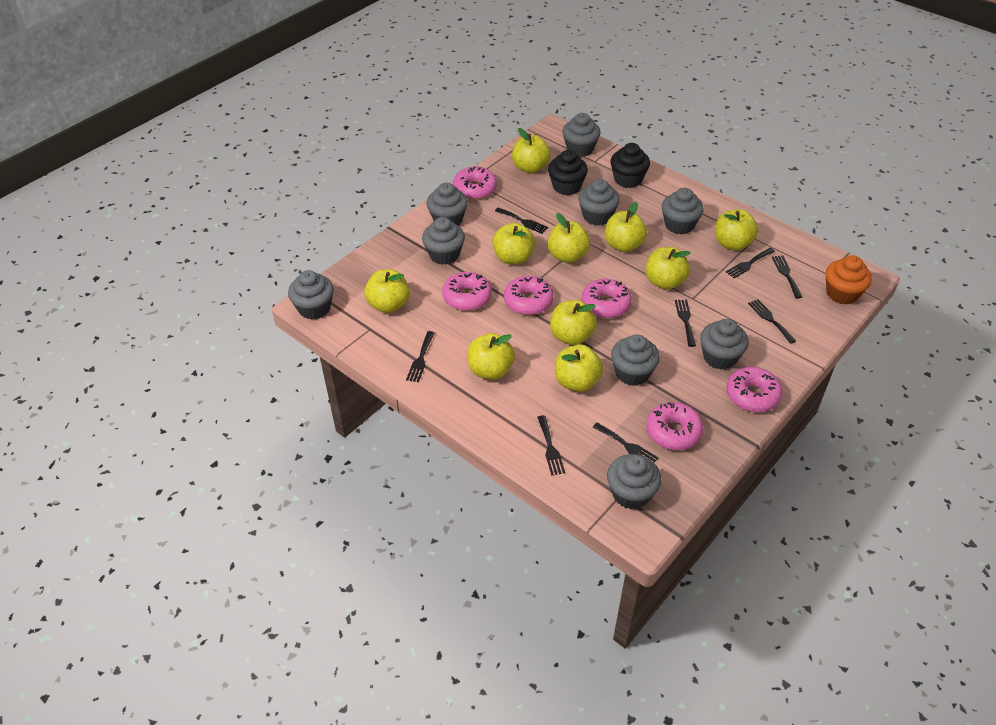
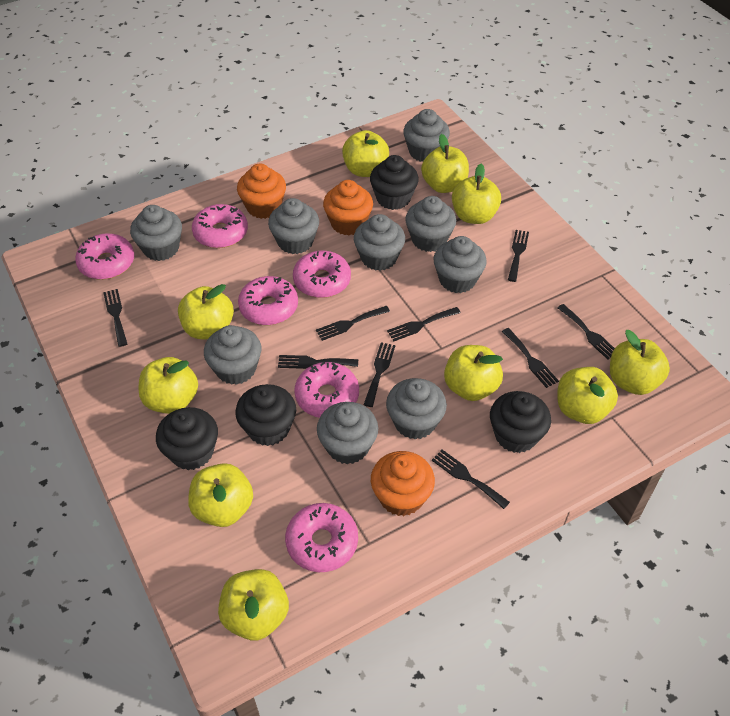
black cupcake: [548,150,588,195] [610,143,650,188] = 2 -> [156,407,218,470] [235,384,296,446] [370,155,419,210] [490,391,551,453] = 4
black fork: [406,331,434,382] [495,208,548,234] [537,415,565,476] [592,423,659,462] [675,300,696,347] [726,248,775,278] [748,299,796,344] [772,255,802,299] = 8 -> [103,289,127,347] [278,355,358,369] [316,306,390,341] [364,342,395,407] [387,307,461,341] [432,450,510,509] [502,328,559,388] [508,230,529,282] [557,304,615,360] = 9
orange cupcake: [826,255,872,305] = 1 -> [237,164,286,219] [323,180,373,235] [371,451,435,516] = 3

